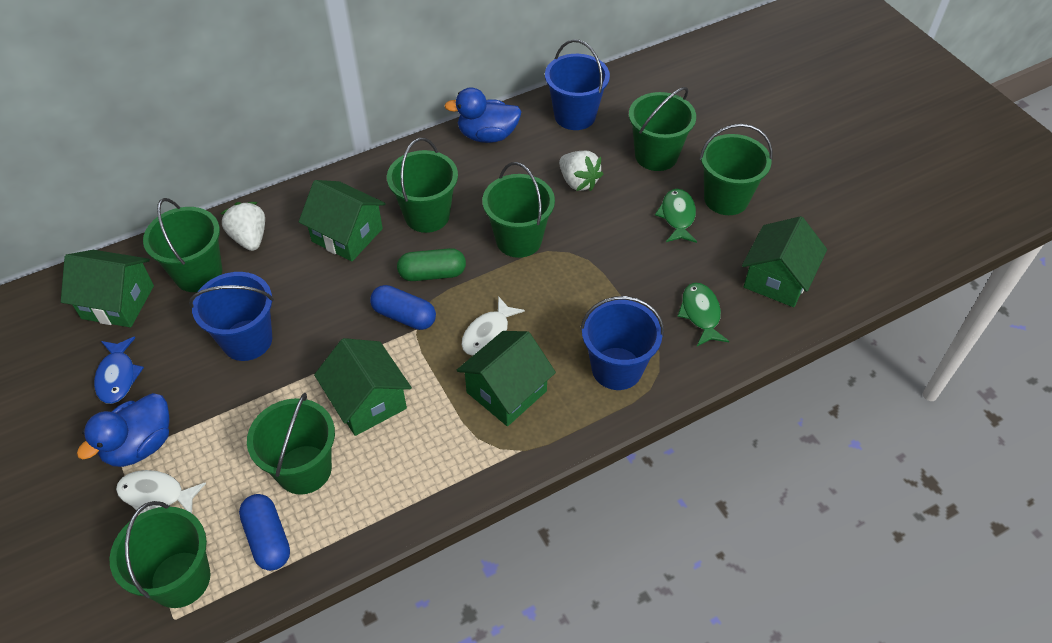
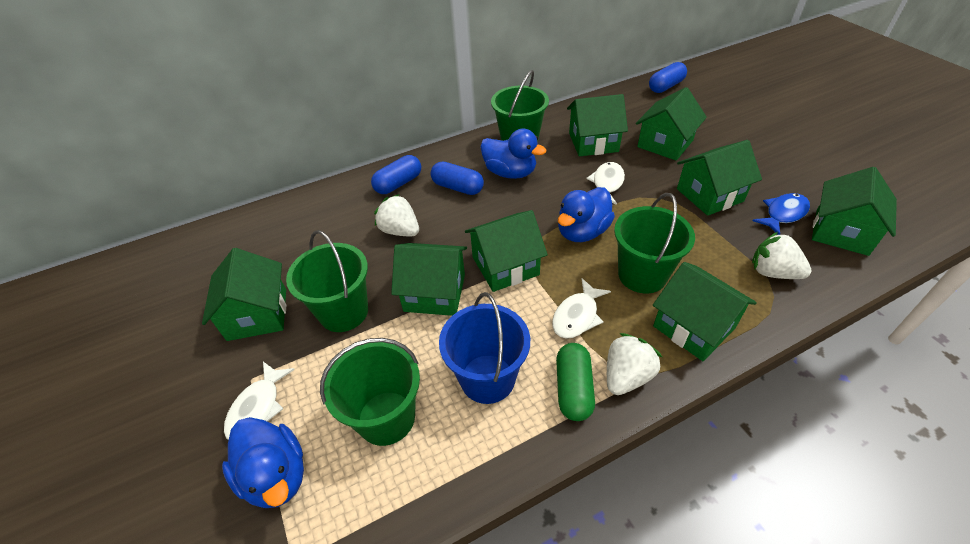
blue bucket: [189,272,274,361] [545,39,610,130] [580,296,664,390] = 3 -> [439,292,530,404] = 1
blue capsule: [239,494,290,571] [370,285,436,330] = 2 -> [371,155,421,194] [431,161,484,195] [649,62,687,93] = 3
blue duck: [77,393,170,467] [444,87,522,143] = 2 -> [222,417,304,508] [480,129,546,179] [558,187,615,242] = 3
green bucket: [109,501,211,608] [143,198,222,292] [247,392,335,495] [387,138,458,233] [482,162,555,258] [629,87,696,171] [699,124,773,215] = 7 -> [286,230,368,332] [320,338,420,446] [491,70,549,143] [614,193,695,294] = 4
green fish: [655,189,697,243] [677,283,729,346] = 2 -> none = 0
green house: [61,250,154,327] [299,180,386,262] [314,338,412,436] [457,331,556,426] [742,216,827,307] = 5 -> [202,248,286,341] [391,243,467,316] [465,210,548,292] [567,94,628,156] [636,87,707,161] [653,262,757,361] [677,140,762,216] [812,167,897,256] = 8
white fish: [116,470,206,514] [461,296,525,356] = 2 -> [224,362,295,440] [552,278,611,339] [586,162,625,205] = 3
white strawberry: [220,202,265,251] [559,151,603,191] = 2 -> [374,194,419,236] [607,333,662,395] [752,232,811,279] = 3

